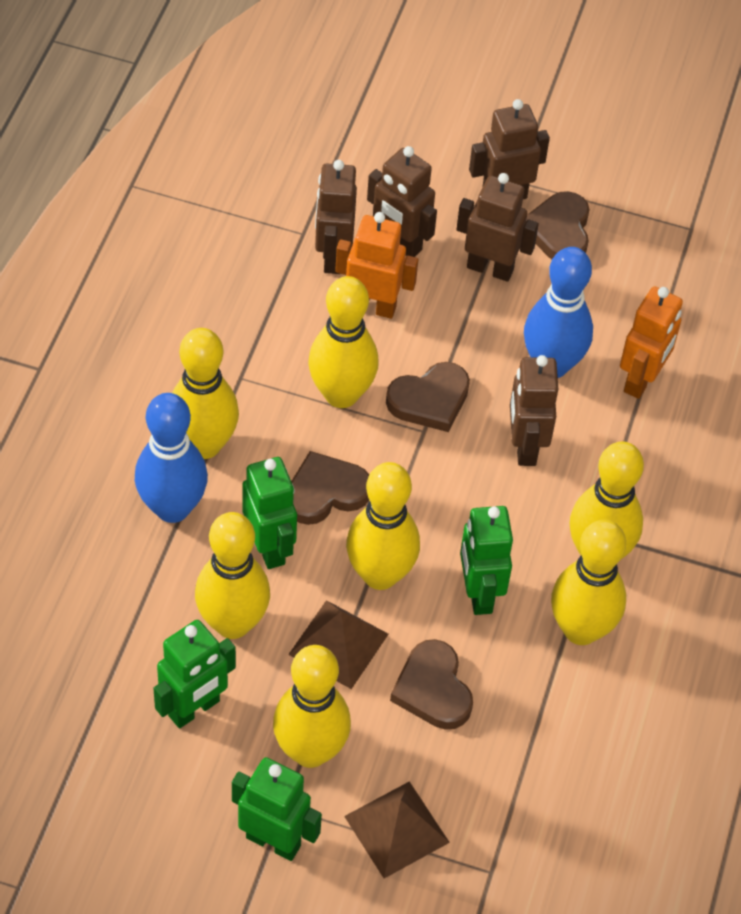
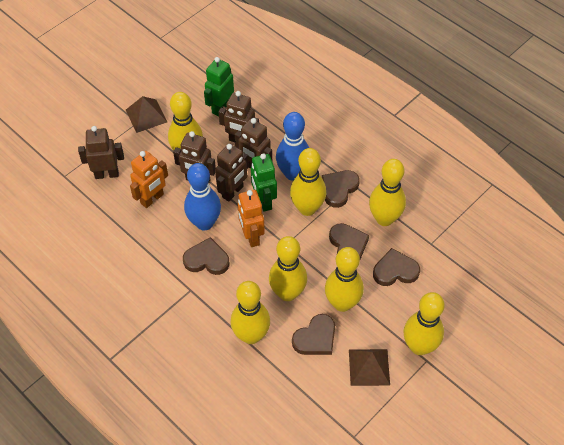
brown heart: [291,451,369,525] [386,362,470,432] [390,639,473,730] [526,191,590,259] = 4 -> [183,237,230,275] [292,314,335,355] [322,170,360,208] [329,223,369,259] [373,248,420,286] = 5
green robot: [154,620,236,728] [232,757,322,861] [242,457,297,569] [460,506,513,615] = 4 -> [204,57,234,116] [251,153,277,212] = 2

